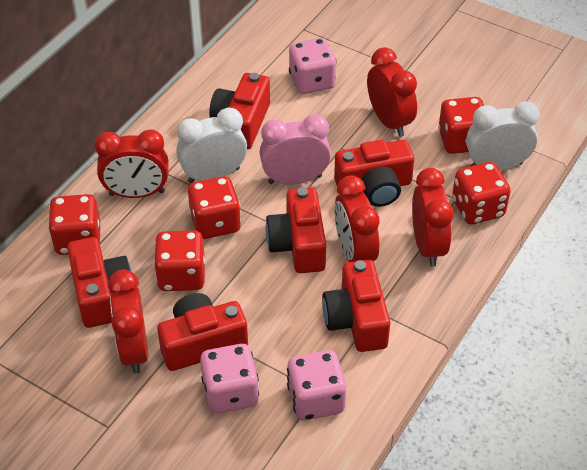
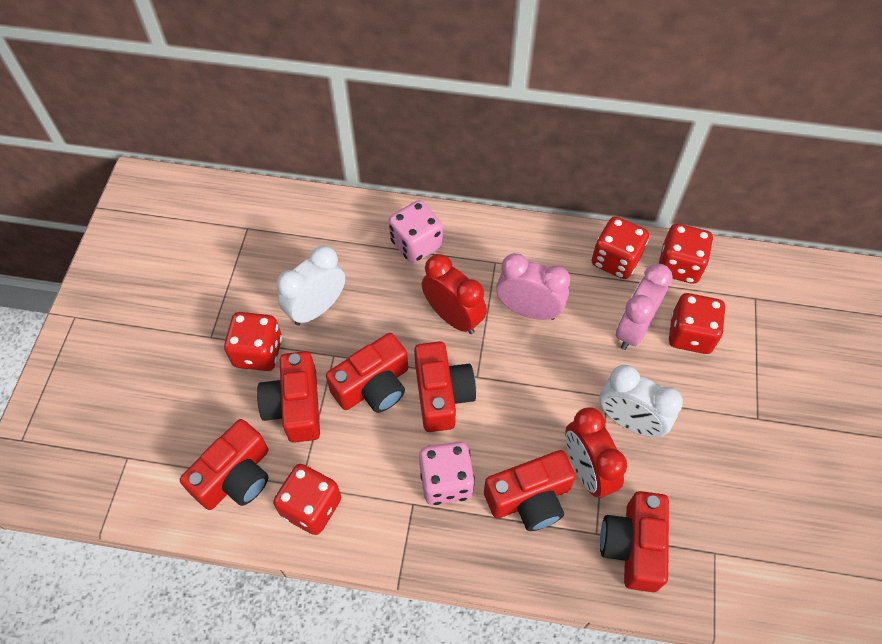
pink clock: [260,114,331,185] = 1 -> [496,253,570,320] [616,264,673,350] = 2
pink dice: [200,344,259,414] [287,350,346,421] [289,38,337,94] = 3 -> [389,200,443,263] [419,442,475,505] = 2
red clock: [95,129,168,198] [108,270,148,374] [334,175,380,262] [367,47,417,137] [412,168,454,267] = 5 -> [421,254,487,334] [565,407,627,498] = 2

